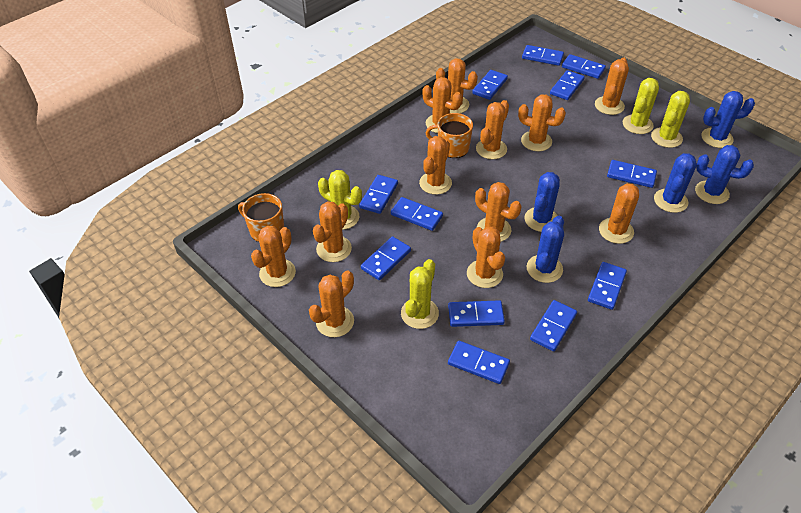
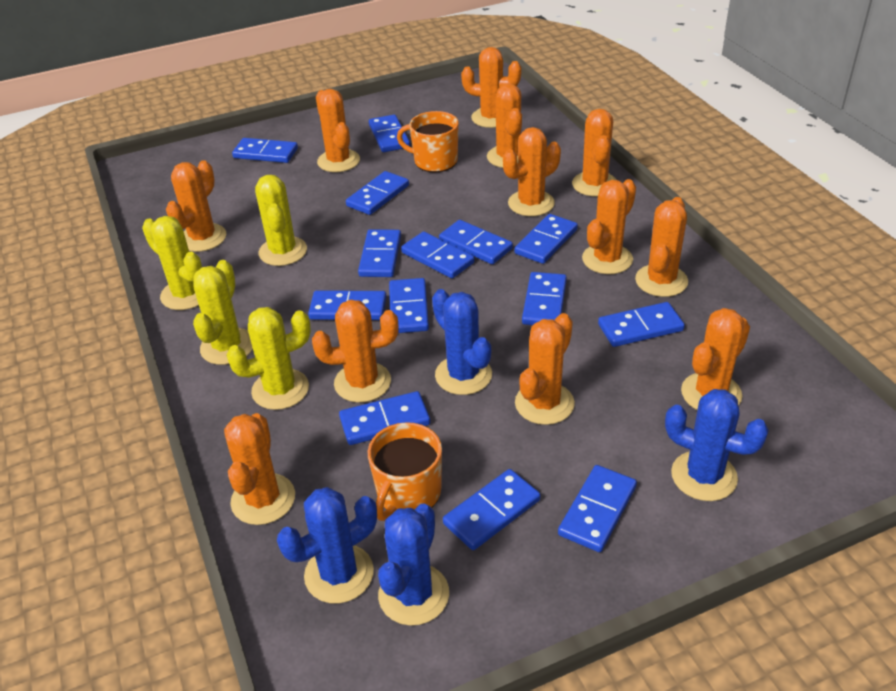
blue cactus: [525,172,560,232] [527,216,564,283] [654,153,697,213] [695,145,754,204] [701,91,755,148] = 5 -> [277,487,377,603] [378,503,449,626] [432,289,492,395] [665,389,769,501] = 4
blue domino: [359,175,398,214] [361,236,411,280] [391,197,443,231] [448,300,505,327] [448,341,510,384] [472,70,508,100] [522,45,564,66] [530,300,577,351] [550,70,585,100] [562,54,606,79] [588,262,627,310] [607,160,657,188] = 12 -> [232,138,298,163] [308,290,387,320] [339,391,430,445] [346,171,409,215] [358,229,401,277] [369,115,410,152] [389,278,429,333] [401,231,474,278] [439,220,513,264] [443,469,540,550] [515,214,578,264] [522,272,567,325] [558,465,637,552] [598,302,685,347] = 14

